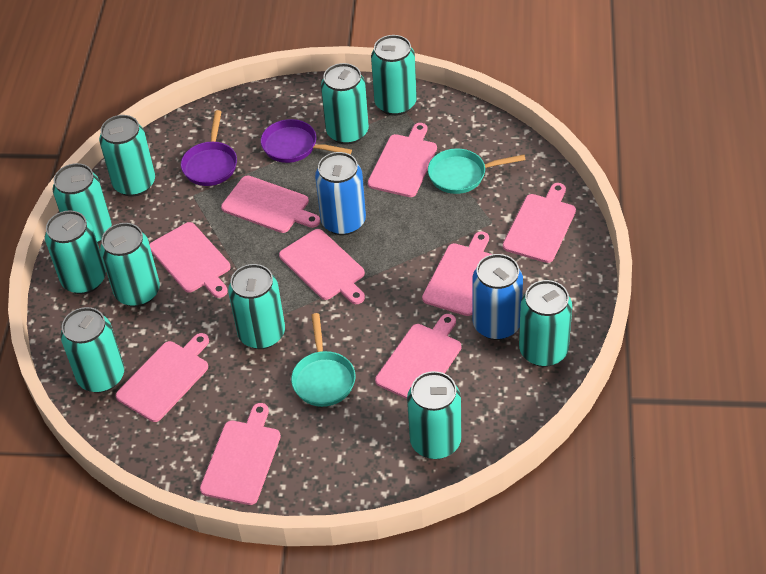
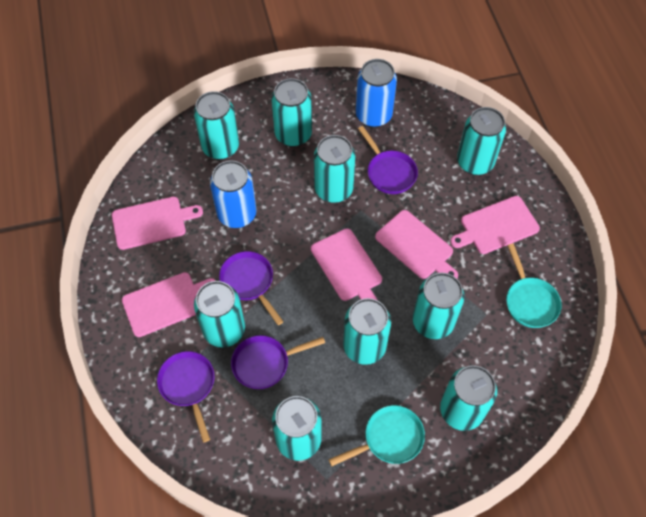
pink cutting board: [116,333,209,422] [149,222,231,298] [200,403,281,505] [221,175,320,233] [279,229,365,304] [368,123,437,197] [375,314,461,399] [422,231,492,316] [503,183,576,263] = 9 -> [112,197,203,250] [122,272,216,337] [311,228,382,301] [375,210,458,279] [450,196,540,254] = 5
purple pan: [181,110,237,186] [261,119,352,163] = 2 -> [157,351,215,442] [219,251,284,325] [231,335,325,389] [358,126,418,194] = 4
turquoise can: [45,210,106,294] [53,163,112,244] [61,307,124,393] [99,115,155,197] [100,223,160,307] [228,264,285,349] [321,63,369,145] [371,35,417,116] [407,371,461,459] [519,280,572,367] = 10 -> [194,91,239,160] [194,281,245,347] [272,78,312,147] [272,396,322,461] [314,135,355,203] [343,298,391,365] [413,273,464,339] [440,365,497,431] [457,107,506,175] = 9

